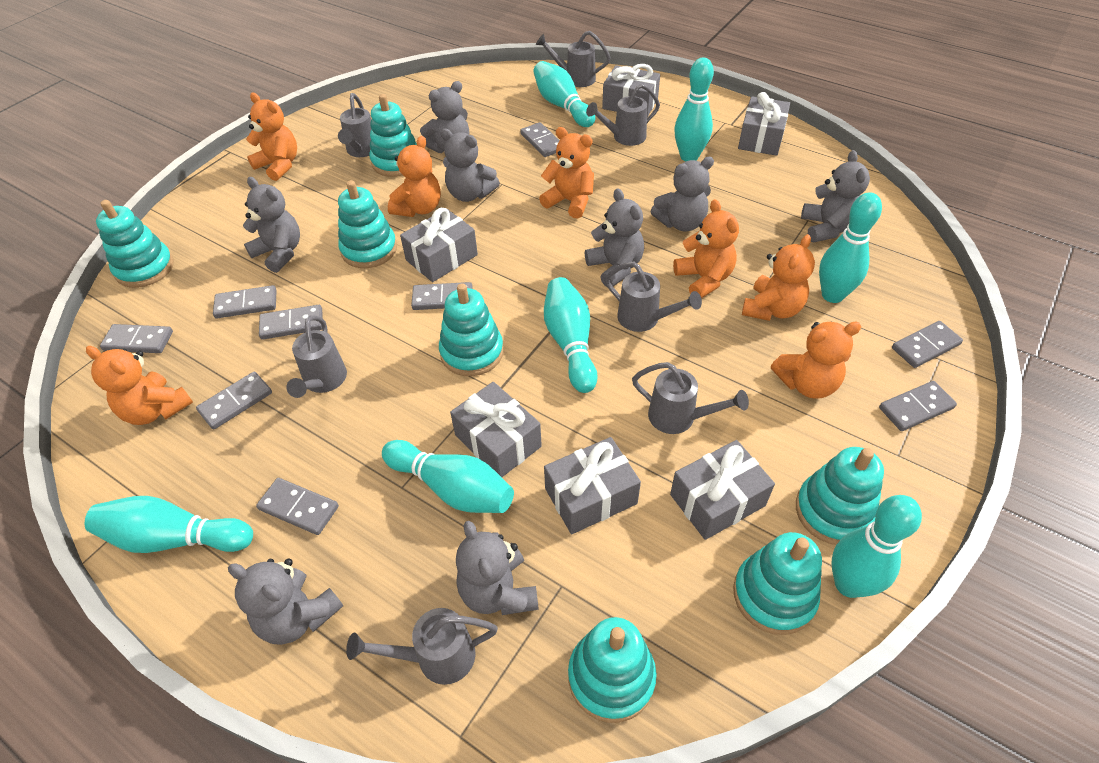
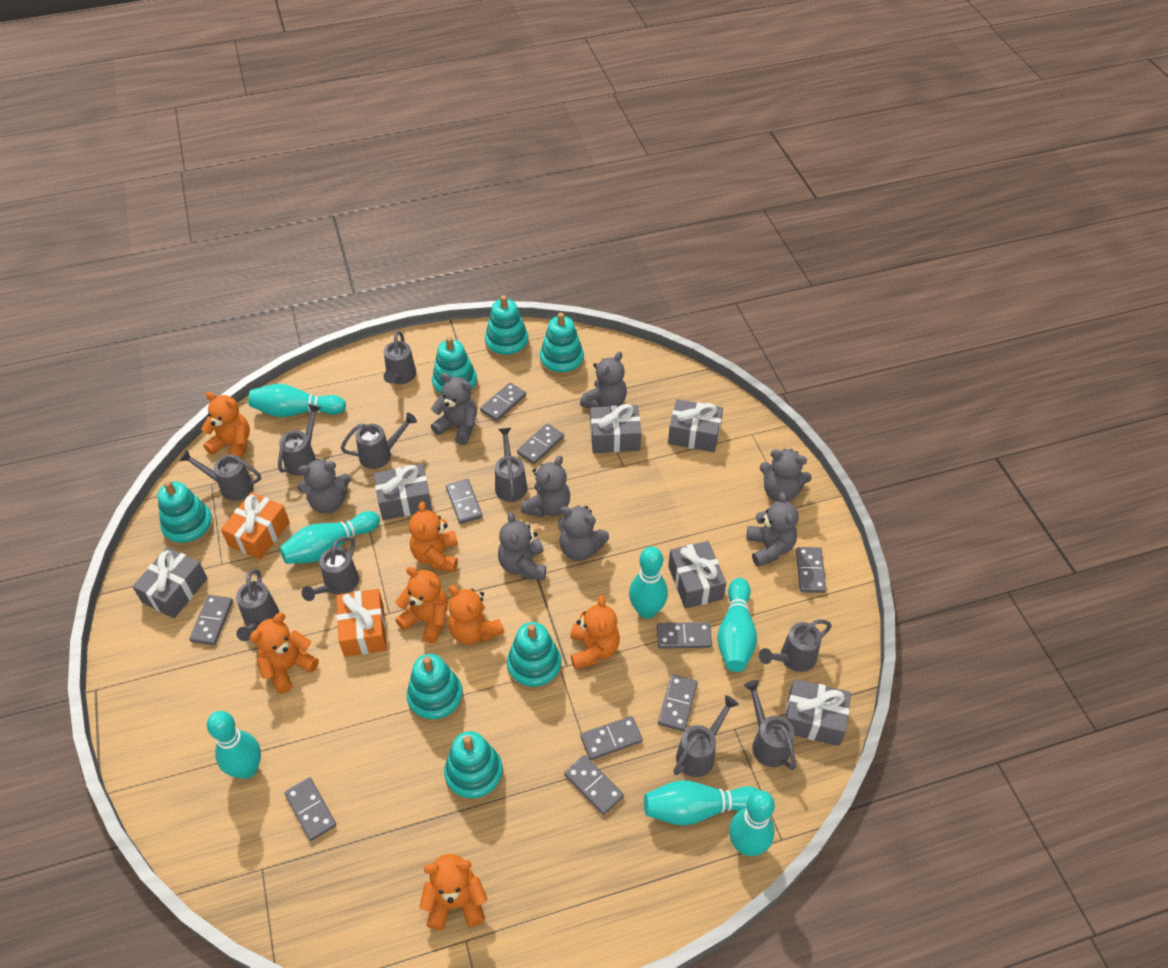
grey domino: [100,324,173,353] [196,372,272,429] [213,285,277,319] [256,478,339,535] [259,305,323,340] [411,282,473,310] [520,122,560,157] [879,381,957,431] [892,321,963,368] = 9 -> [189,595,233,645] [284,777,336,841] [446,479,483,524] [480,383,526,421] [517,423,564,464] [564,755,624,815] [580,716,643,760] [657,622,712,649] [658,674,698,731] [796,547,826,593] = 10
grey watering can: [286,315,347,398] [338,93,371,157] [346,608,498,685] [536,31,611,87] [586,83,660,146] [605,261,702,332] [632,362,749,434] = 7 -> [180,450,261,501] [236,569,279,641] [278,404,321,476] [302,537,359,601] [341,413,417,469] [383,331,416,384] [495,428,527,502] [673,695,739,777] [744,680,797,770] [759,619,832,672] = 10
orange gift: none = 0 -> [221,492,290,560] [337,589,387,657] = 2

